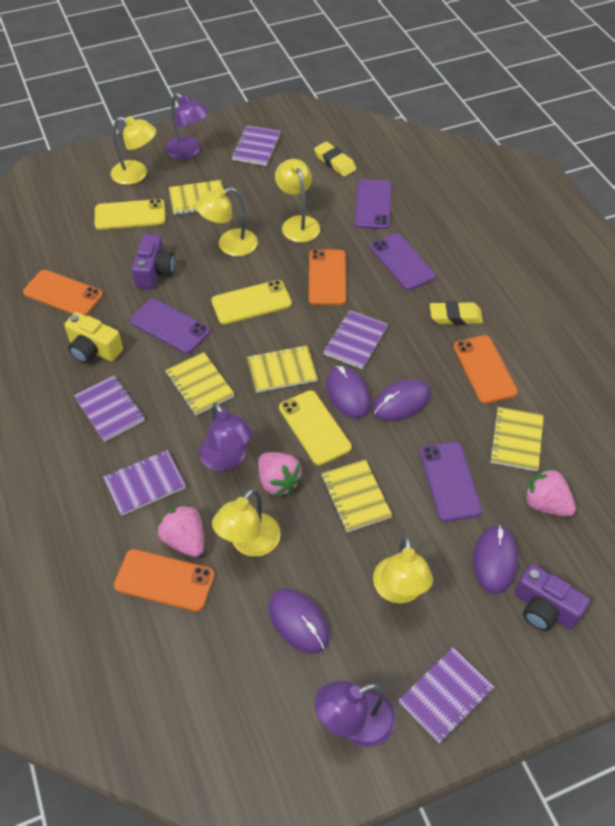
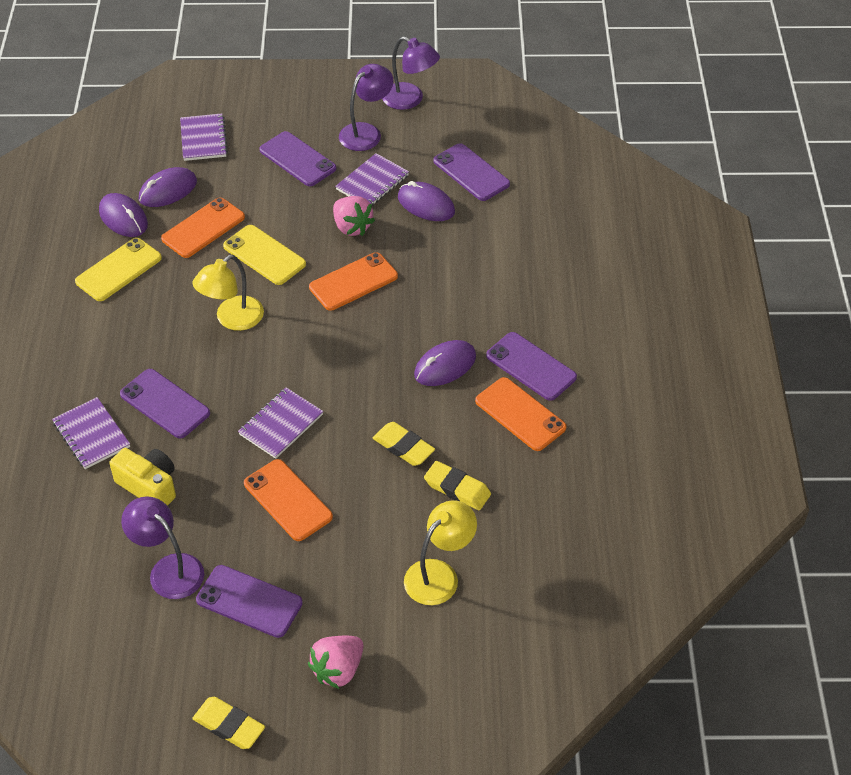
pink strawberry: [158,504,204,557] [258,452,303,497] [524,468,576,517] = 3 -> [308,636,363,689] [333,196,375,236] = 2
purple camera: [132,234,175,290] [514,564,590,631] = 2 -> none = 0
purple notebook: [74,376,145,442] [104,450,186,516] [232,126,281,166] [323,310,388,369] [399,648,494,743] = 5 -> [52,397,130,469] [180,113,228,161] [238,387,323,459] [335,153,409,206] = 4
purple phone: [130,299,210,354] [354,179,392,229] [370,233,436,290] [420,442,482,522] = 4 -> [120,369,210,439] [196,565,303,638] [259,131,336,186] [433,143,510,201] [486,332,577,401] = 5
yellow eraser: [314,142,356,177] [430,301,483,325] = 2 -> [192,697,265,749] [373,422,435,466] [424,461,491,510] = 3
yellow lamp: [111,116,157,185] [195,187,258,256] [212,489,281,557] [275,159,320,242] [373,536,433,603] = 5 -> [193,255,264,331] [404,500,477,605] = 2
yellow notebook: [165,352,235,415] [168,180,224,215] [247,345,318,393] [321,459,393,532] [489,407,544,471] = 5 -> none = 0
yellow phone: [95,199,165,230] [211,280,292,324] [279,390,352,465] = 3 -> [75,238,162,301] [223,225,306,285] = 2

